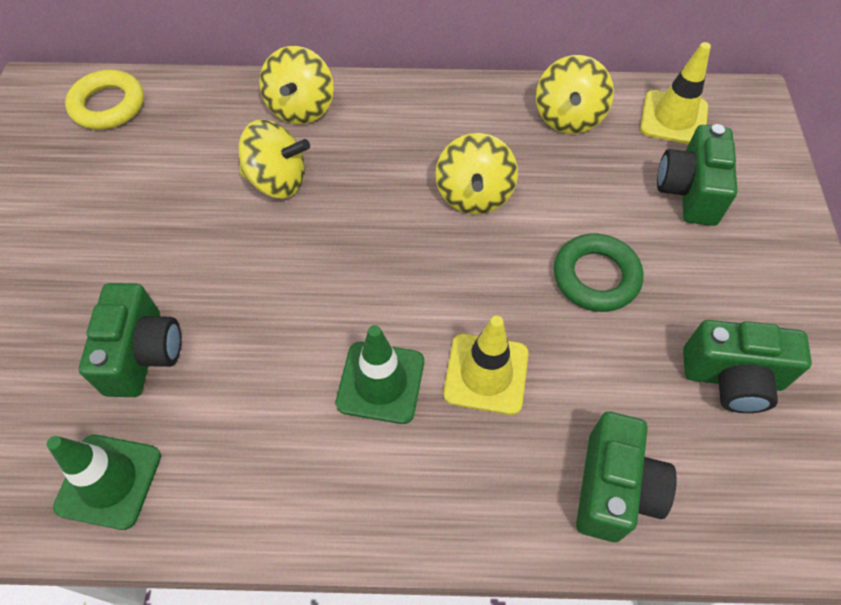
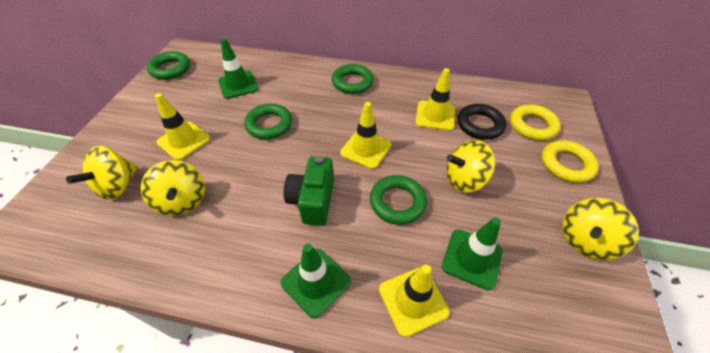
black ring: none = 0 -> [458,104,506,140] = 1
green camera: [79,283,181,397] [576,412,677,542] [657,124,738,226] [683,320,812,413] = 4 -> [284,156,334,226] = 1
green ring: [554,234,643,312] = 1 -> [147,51,190,80] [244,103,292,139] [332,64,374,94] [370,175,427,225] = 4
green traffic cone: [47,435,161,530] [336,325,424,424] = 2 -> [218,38,258,99] [281,244,351,319] [442,218,503,290] = 3
yellow ring: [65,70,144,130] = 1 -> [510,104,561,141] [541,140,599,183] = 2
yellow traffic cone: [443,316,529,415] [640,42,711,144] = 2 -> [155,93,211,161] [340,102,391,169] [379,264,450,337] [415,68,455,131] = 4

